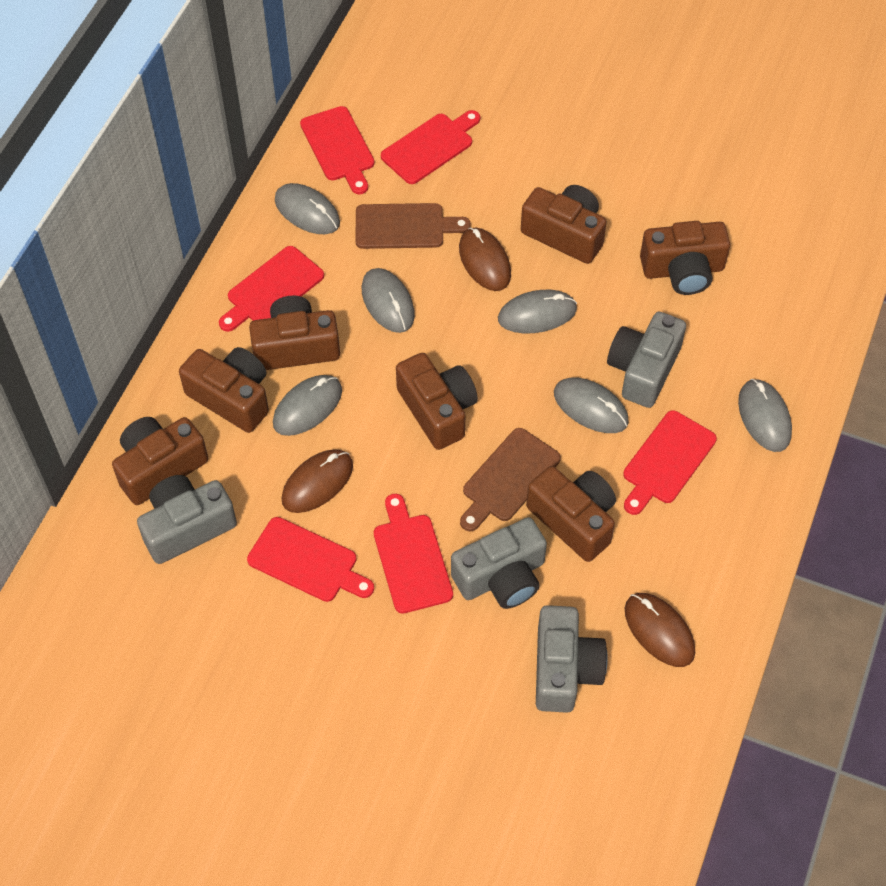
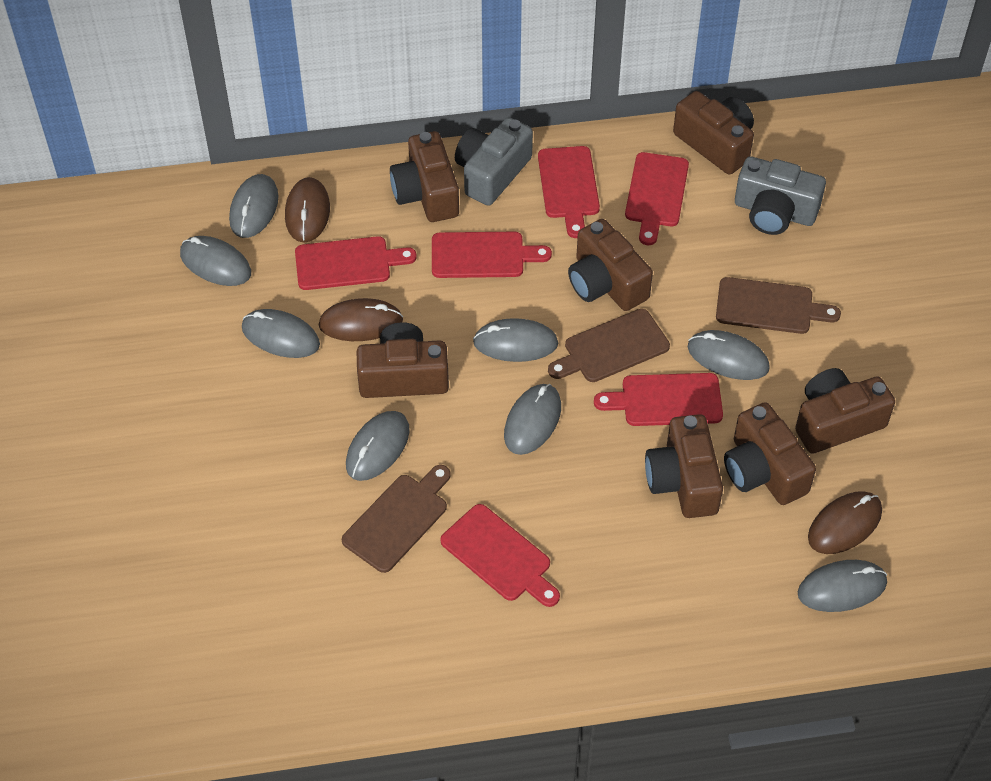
brown cutting board: [356,203,471,249] [460,428,561,531] = 2 -> [342,465,451,573] [548,309,670,382] [716,277,841,334] = 3
grey camera: [137,475,237,564] [451,517,547,609] [536,605,608,713] [607,312,686,408] = 4 -> [455,117,533,206] [735,156,826,235] = 2
grey mouse: [273,375,342,436] [275,183,340,234] [362,268,415,333] [498,290,577,333] [554,378,629,433] [738,379,792,452] = 6 -> [180,236,251,286] [229,174,278,238] [242,309,320,358] [346,411,410,481] [473,318,558,362] [504,384,561,455] [688,330,770,380] [798,560,887,612] = 8

